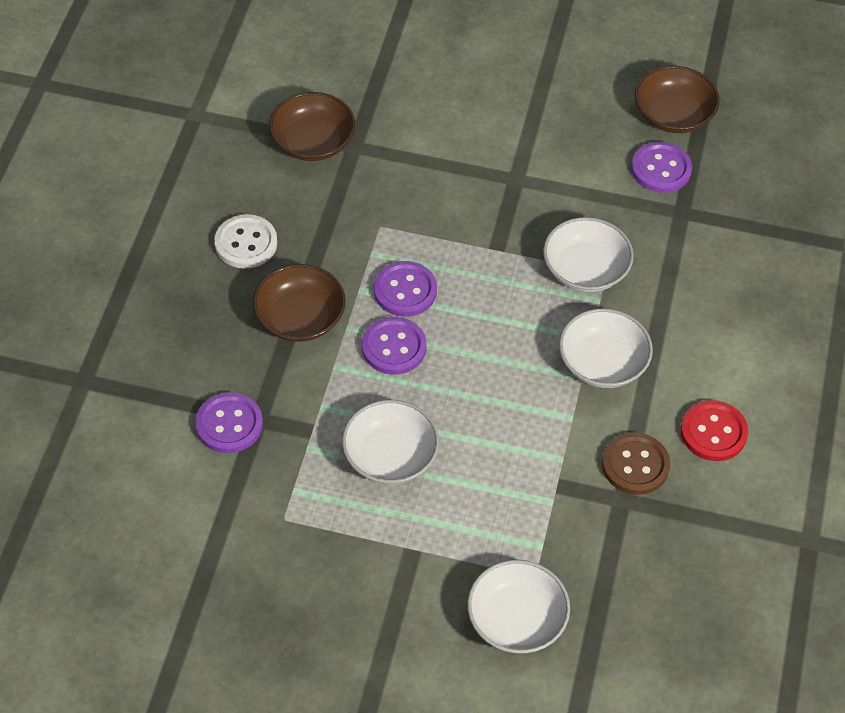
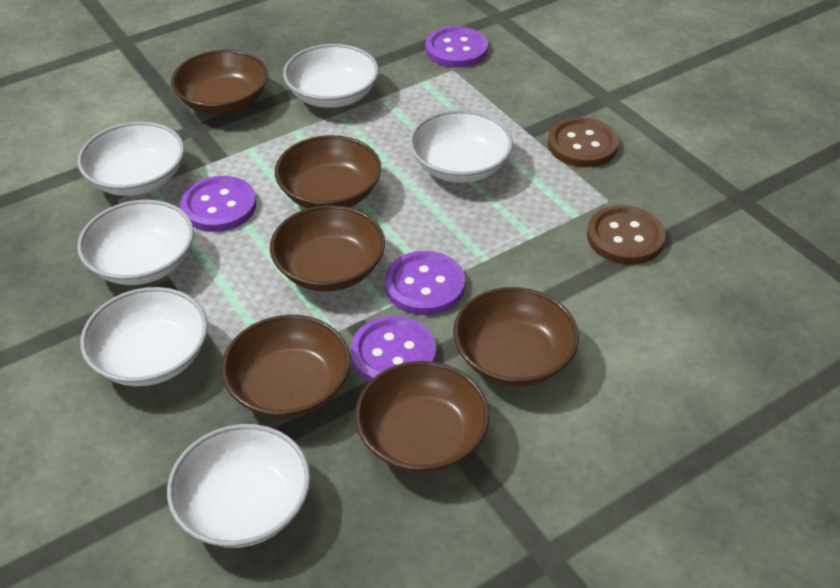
brown bowl: [253,264,346,342] [269,92,355,161] [635,66,720,133] = 3 -> [171,50,268,115] [221,315,351,419] [270,205,385,292] [275,135,381,209] [355,361,490,473] [453,287,579,386] = 6
brown button: [602,432,670,495] = 1 -> [548,117,619,167] [587,205,666,264] = 2
red button: [681,400,748,461] = 1 -> none = 0
white bowl: [342,400,439,484] [467,560,570,653] [543,217,634,292] [559,309,653,388] = 4 -> [77,122,184,196] [77,200,194,285] [80,287,208,386] [167,424,310,548] [283,44,379,108] [409,110,513,183] = 6
white button: [215,214,277,269] = 1 -> none = 0

